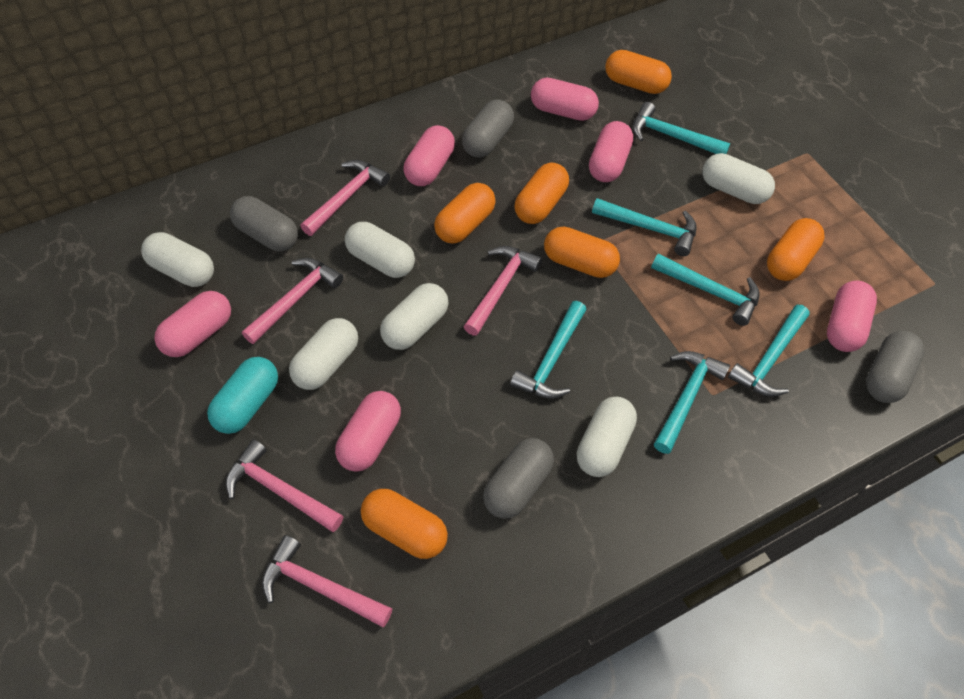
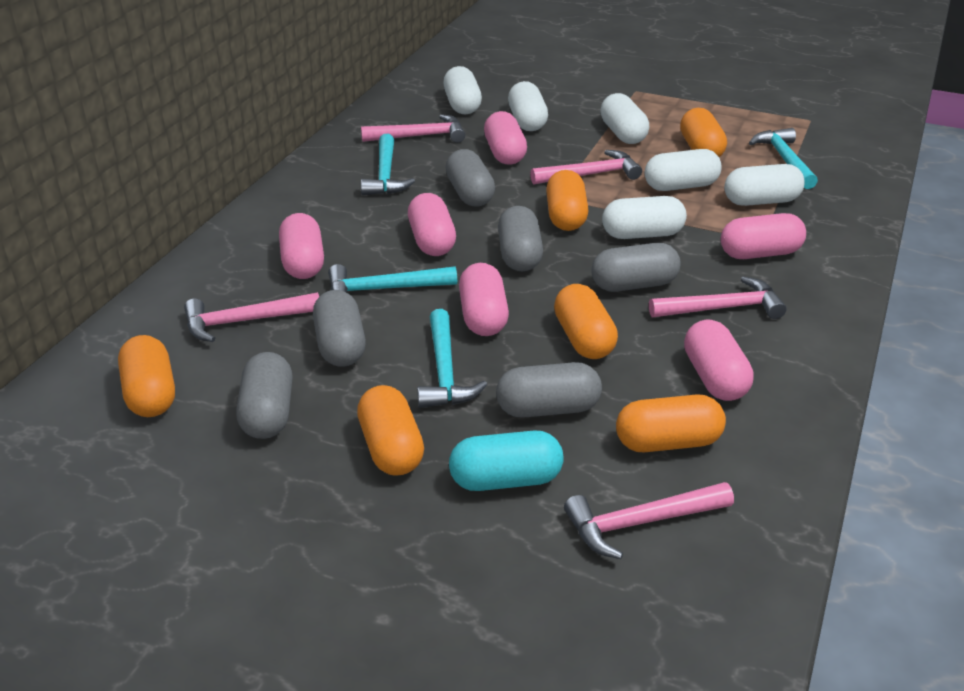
grey capsule: [230,196,298,251] [462,100,514,158] [483,438,554,519] [866,331,925,403] = 4 -> [236,352,293,439] [313,290,366,367] [446,149,495,206] [496,362,602,418] [498,206,543,272] [591,243,681,292] = 6
turquoise hammer: [510,301,587,399] [592,198,697,256] [632,102,730,154] [651,253,760,326] [654,351,730,454] [728,305,810,397] = 6 -> [328,264,457,303] [361,134,415,195] [417,309,487,408] [749,128,818,189] = 4

